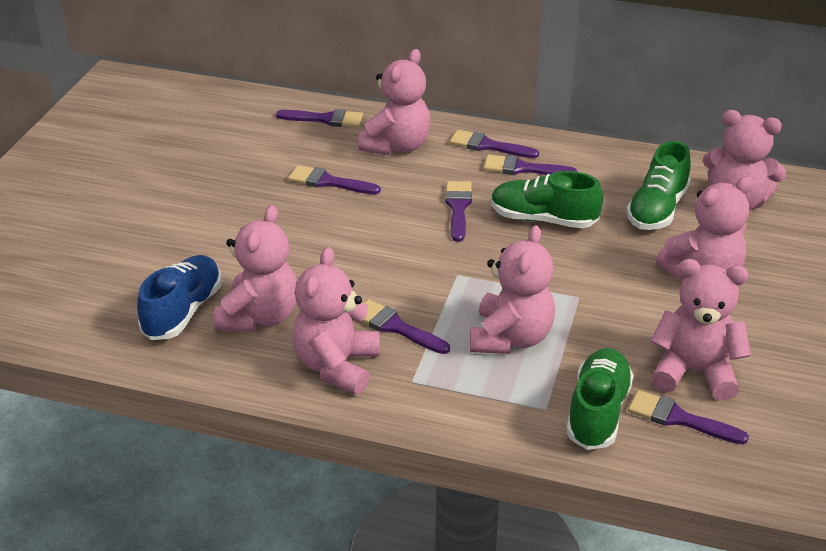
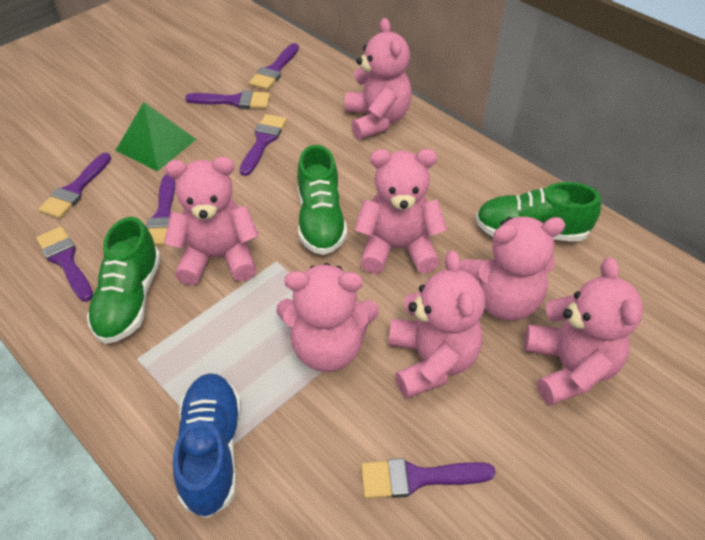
green pyramid: none = 0 -> [115,102,196,171] = 1

